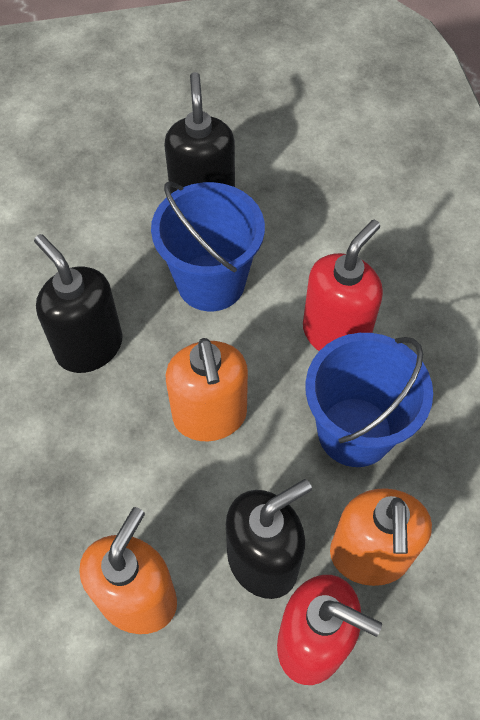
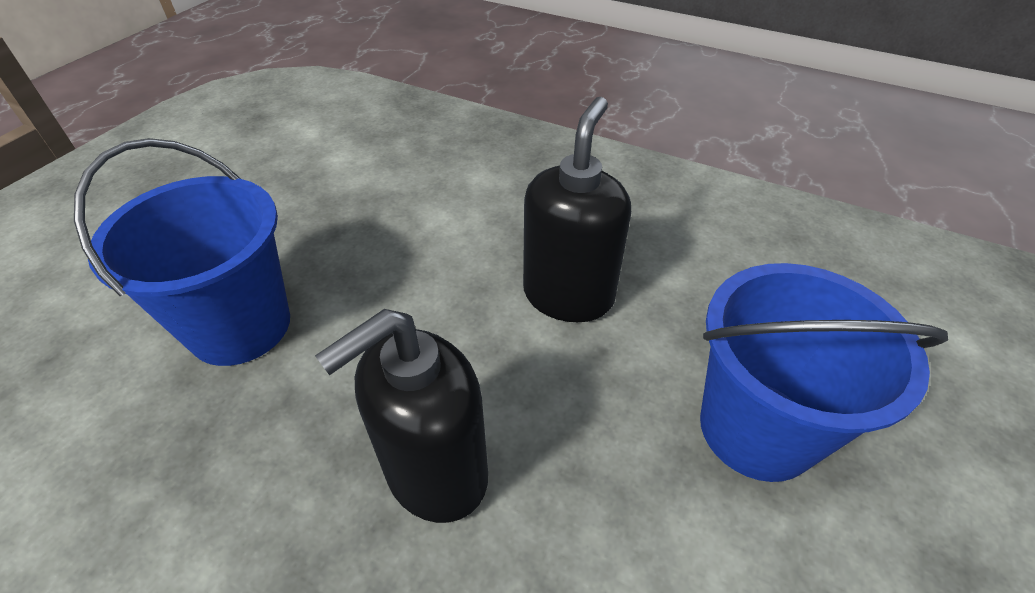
black soap dispenser: [34,234,122,373] [164,72,235,193] [226,479,312,599] = 3 -> [315,309,488,523] [523,97,631,322] = 2
orange soap dispenser: [79,507,177,634] [166,338,248,441] [330,488,432,586] = 3 -> none = 0
red soap dispenser: [277,575,382,685] [303,220,383,351] = 2 -> none = 0

